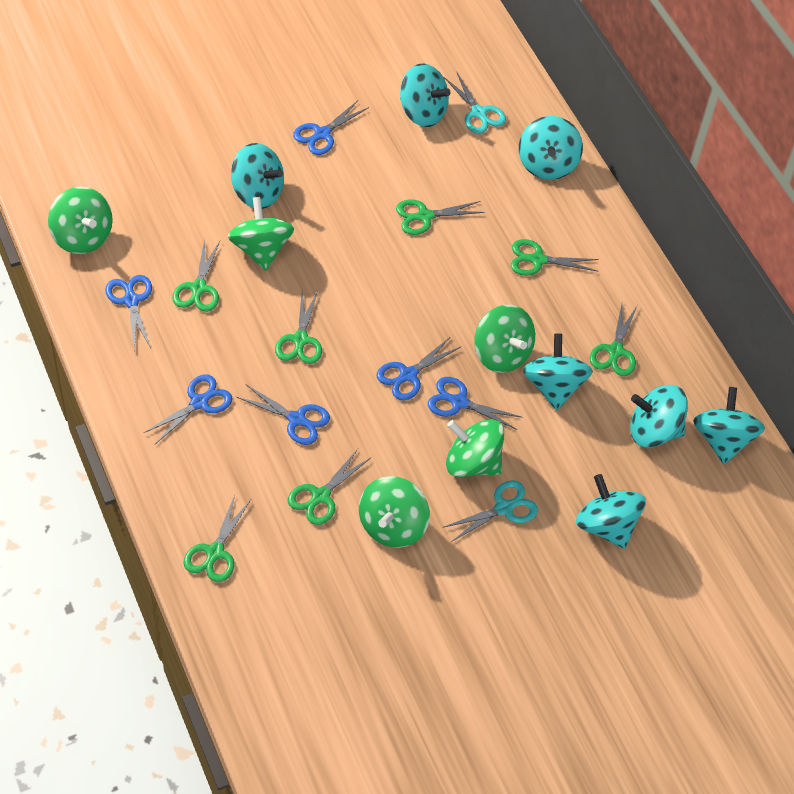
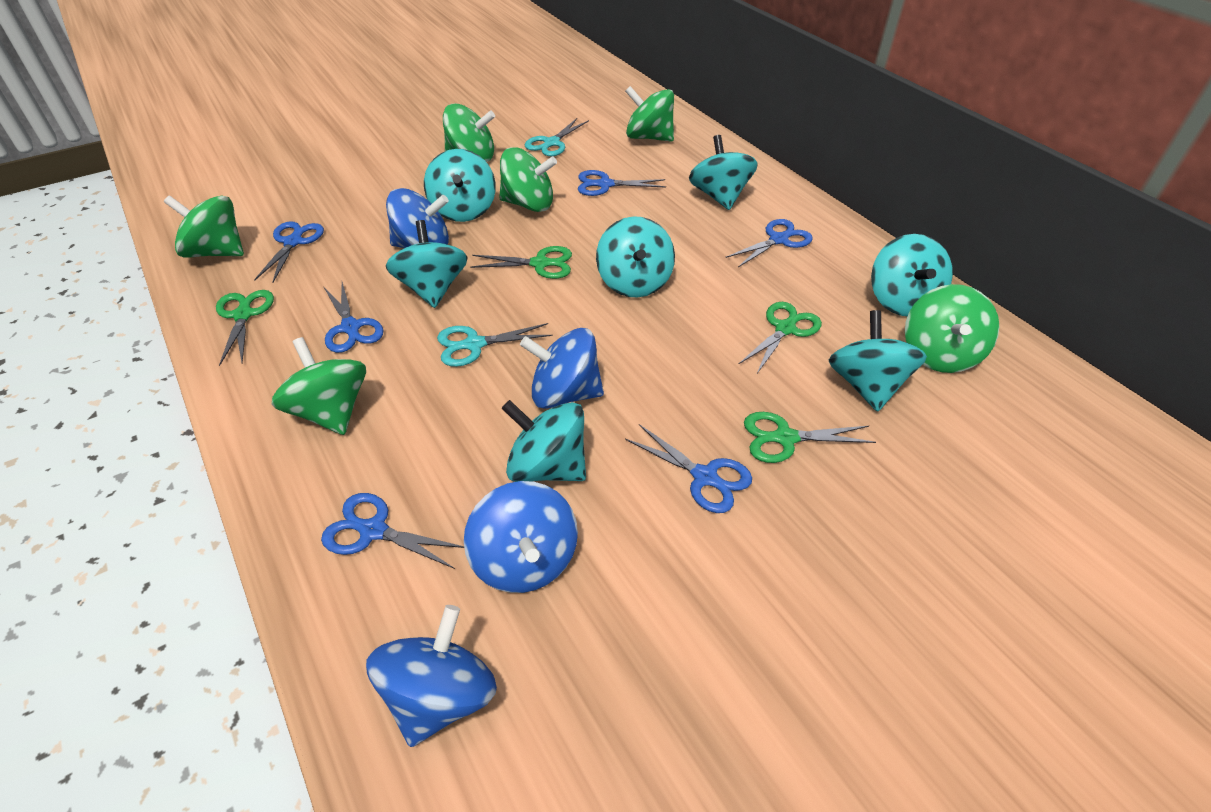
blue spinning top: none = 0 -> [366,605,497,747] [386,188,449,248] [464,481,578,593] [520,328,604,409] = 4
green scissors: [172,239,220,312] [183,495,251,582] [275,291,322,364] [288,449,371,525] [396,199,485,235] [511,239,599,276] [590,304,638,376] = 7 -> [216,290,274,366] [470,246,572,279] [738,302,822,373] [744,412,876,463] = 4
green spinning top: [48,187,113,254] [227,197,294,271] [359,476,430,548] [446,419,504,477] [474,304,535,373] = 5 -> [164,195,244,258] [272,337,366,435] [443,104,495,162] [499,147,557,212] [625,86,674,141] [905,284,1000,373] = 6

